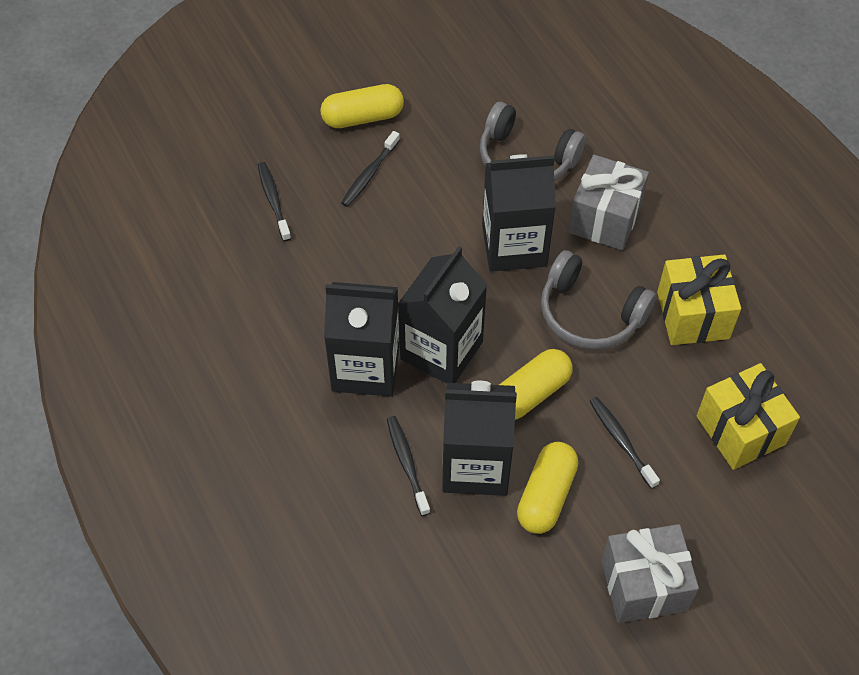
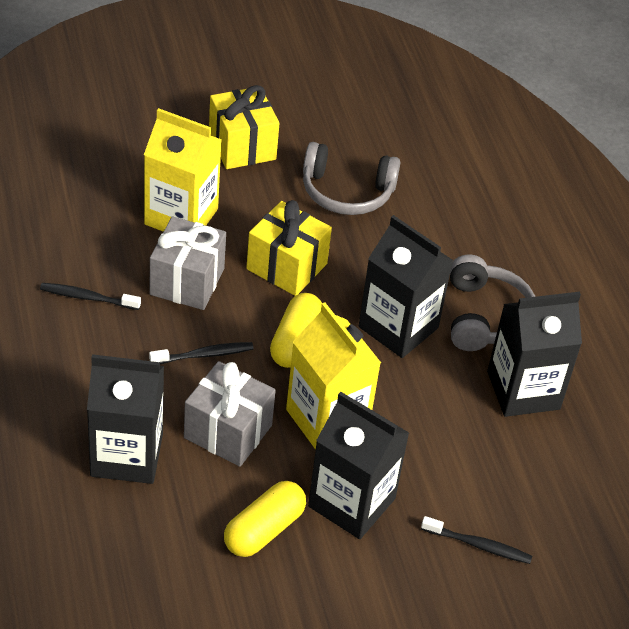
black toothbrush: [258,162,291,242] [341,131,400,207] [387,416,430,516] [590,397,660,489] = 4 -> [40,283,141,310] [149,342,254,364] [421,516,532,564] = 3
yellow capsule: [320,84,404,128] [499,349,573,420] [517,442,578,534] = 3 -> [224,481,306,557] [270,293,322,368] = 2
yellow carton: none = 0 -> [144,108,222,232] [286,303,381,450] = 2

